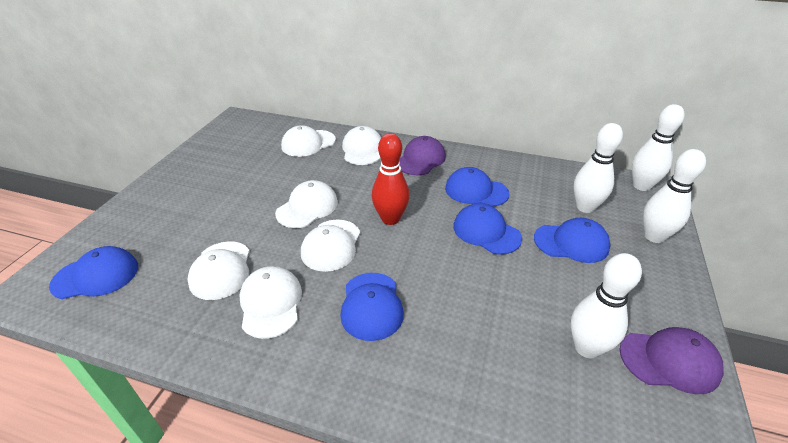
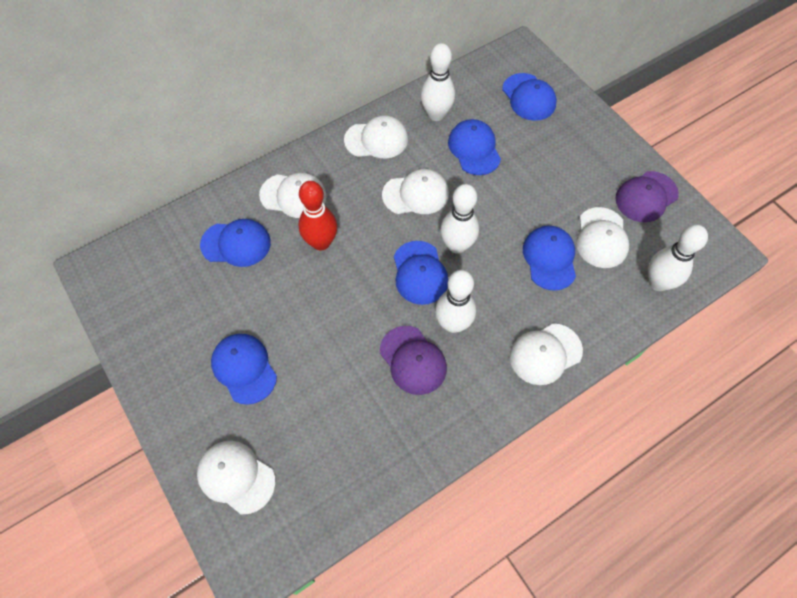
blue cap: [49,246,138,299] [340,273,404,341] [445,167,510,207] [453,203,522,255] [534,218,610,263] = 5 -> [200,219,271,267] [211,334,277,405] [394,241,448,305] [448,119,501,175] [502,73,557,121] [523,226,576,291] = 6

